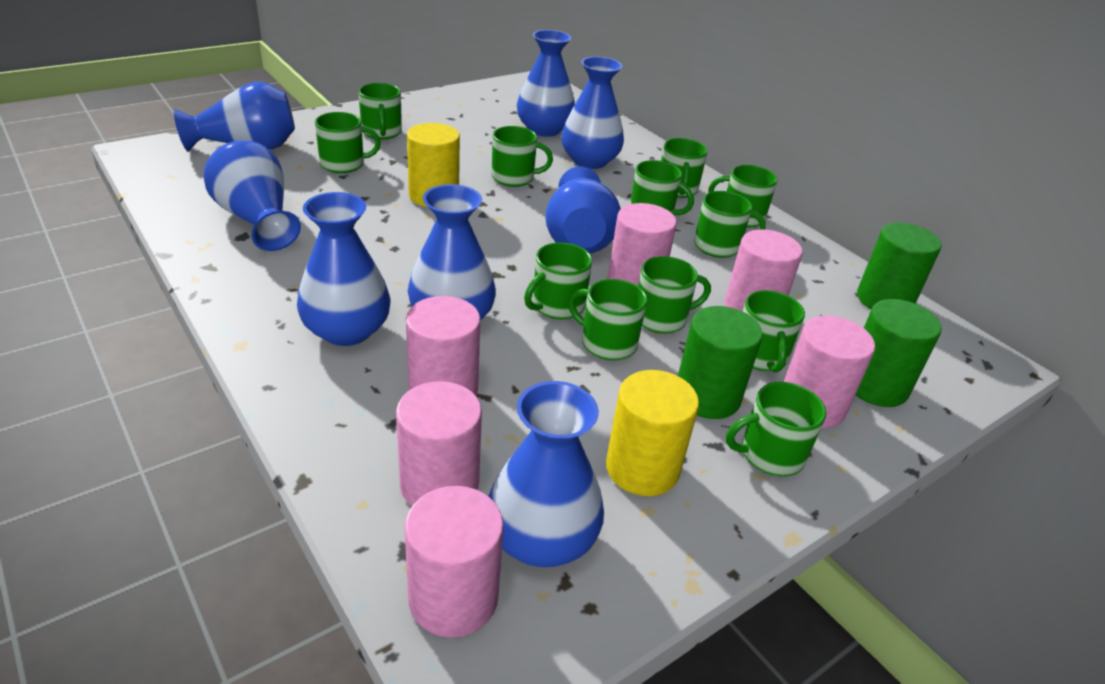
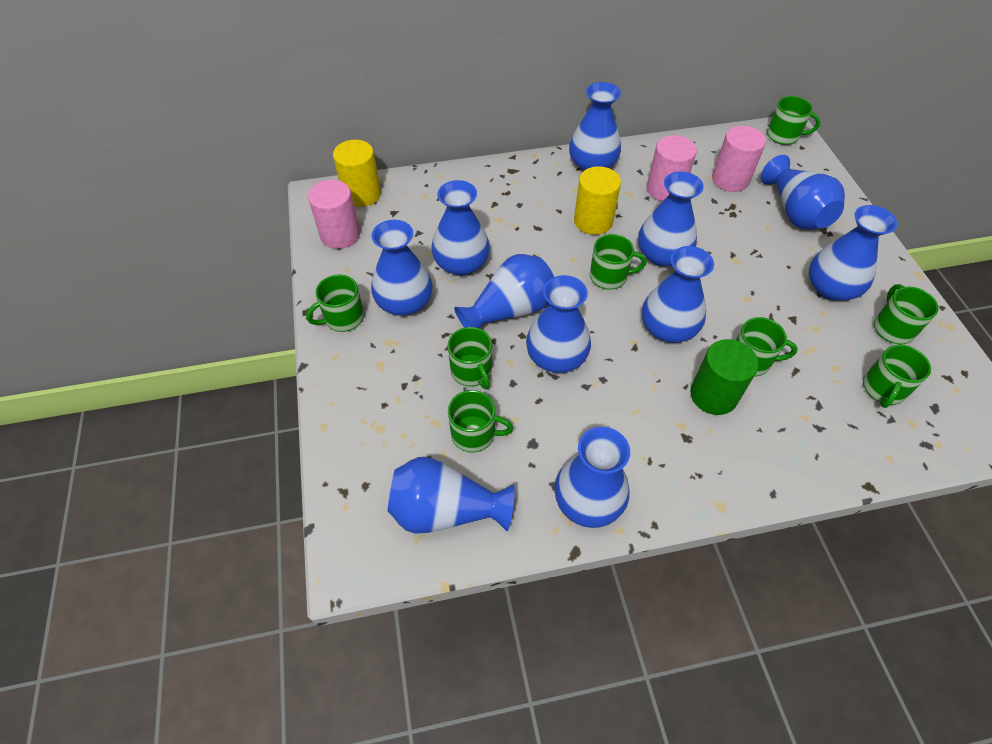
blue vase: [174,82,295,152] [203,141,301,251] [297,192,391,346] [408,184,496,320] [488,381,604,567] [517,30,575,137] [545,166,621,253] [561,56,624,169] = 8 -> [371,220,433,316] [388,457,515,534] [431,180,490,275] [454,254,554,329] [526,275,591,373] [554,427,630,528] [569,82,621,171] [638,171,704,266] [642,246,714,343] [761,155,845,230] [809,205,897,301] = 11
green cylinder: [678,306,763,419] [856,299,942,407] [857,222,941,309] = 3 -> [690,339,759,415] = 1
green mug: [315,112,381,173] [358,83,402,139] [492,126,553,187] [524,242,592,319] [568,279,647,360] [630,160,694,215] [638,256,711,334] [661,138,707,198] [694,191,766,258] [709,165,778,228] [726,382,826,476] [743,290,805,373] = 12 -> [306,275,364,332] [448,327,492,389] [448,390,513,453] [590,234,646,290] [736,317,798,376] [767,96,821,145] [863,345,931,408] [874,284,939,344] = 8
pink cylinder: [396,381,482,506] [405,486,504,638] [406,296,481,396] [608,203,677,286] [724,229,803,311] [784,316,875,428] = 6 -> [308,180,360,249] [647,135,697,202] [712,126,766,192] = 3

